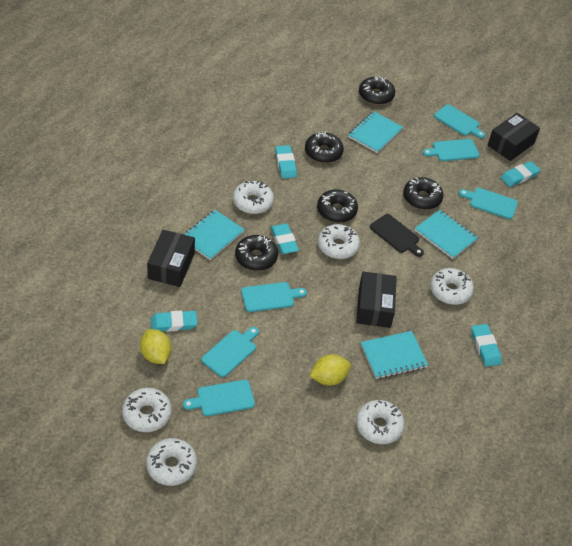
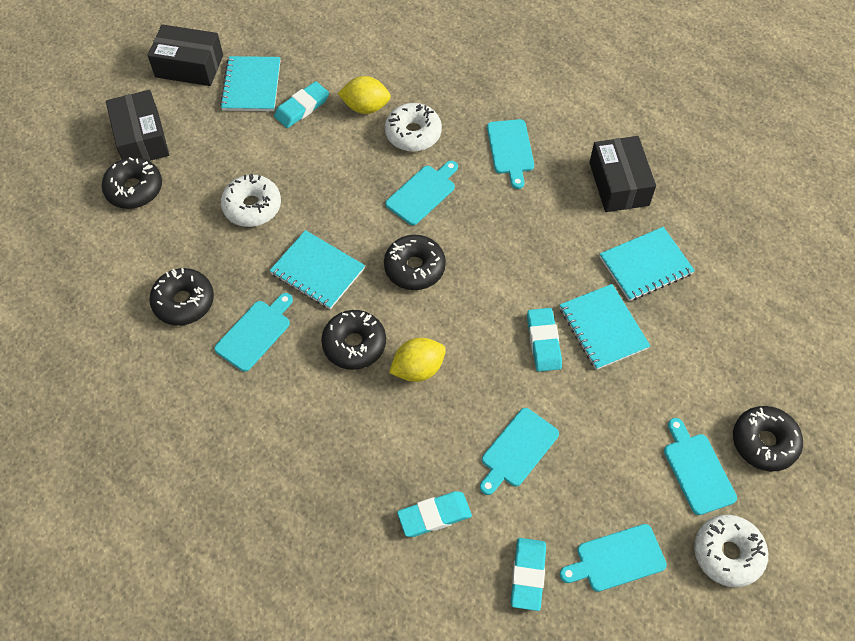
black cutting board: [370,214,424,257] = 1 -> none = 0
turquoise eraser: [151,310,198,332] [270,224,299,254] [275,145,297,178] [471,324,502,367] [501,161,540,187] = 5 -> [274,81,329,128] [397,491,472,537] [511,538,546,611] [527,308,562,372] = 4
white donut: [122,388,172,432] [146,438,197,486] [233,181,274,214] [318,224,360,259] [356,400,405,444] [430,268,474,305] = 6 -> [221,174,281,227] [385,103,442,152] [694,515,768,587] = 3

